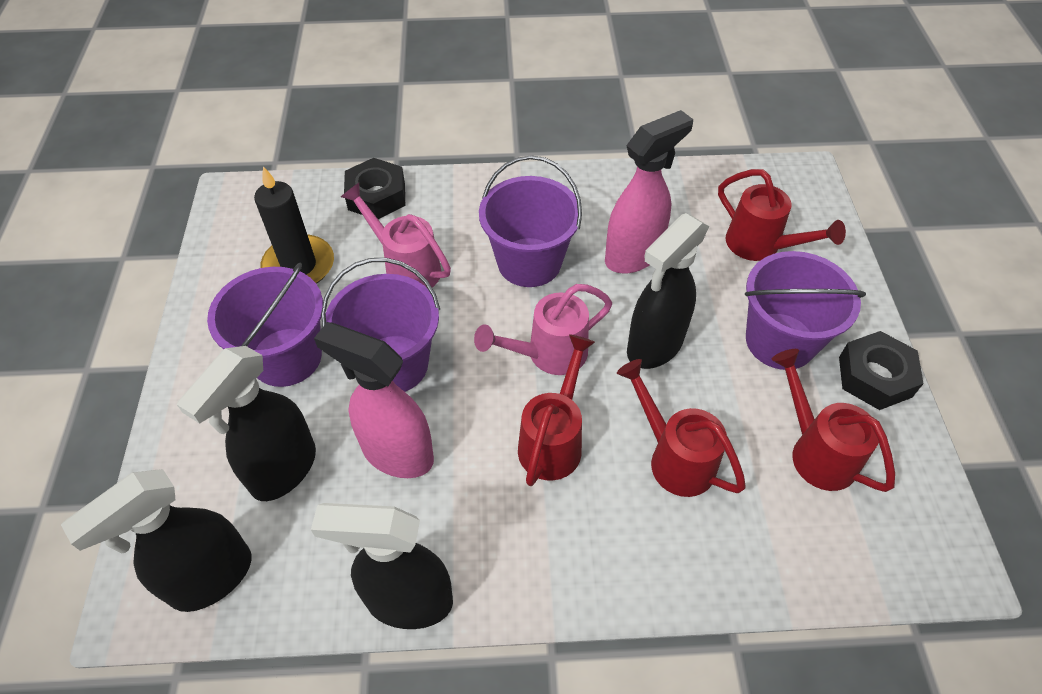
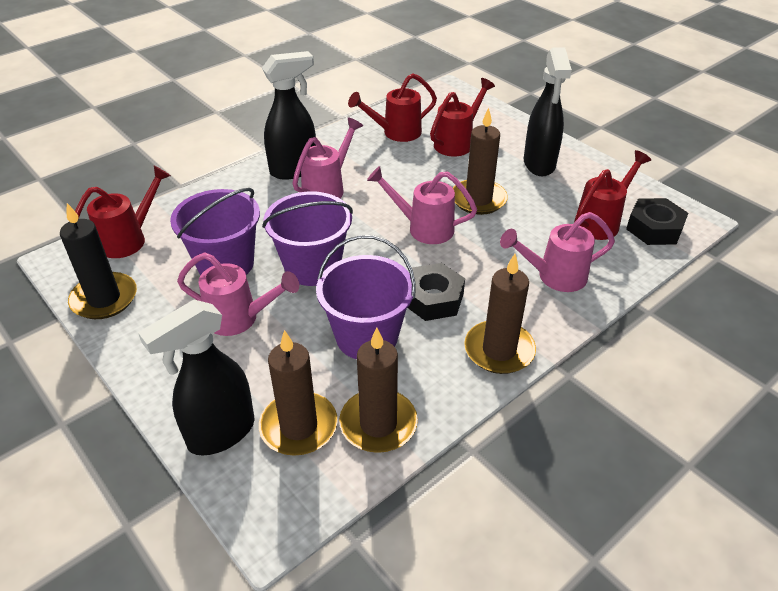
black spray bottle: [61,469,252,612] [176,346,316,501] [311,503,453,629] [627,213,709,369] = 4 -> [138,299,254,456] [262,51,316,180] [524,47,572,176] = 3
brown candle: none = 0 -> [259,330,338,456] [339,328,418,453] [453,108,508,215] [464,254,536,374] = 4
pink spray bottle: [314,322,434,478] [605,110,693,274] = 2 -> none = 0
pink watering can: [341,183,451,289] [474,284,612,375] = 2 -> [177,253,299,336] [292,117,363,198] [367,166,477,244] [500,212,615,292] = 4
purple bucket: [207,263,323,387] [321,258,440,392] [479,155,582,287] [745,251,866,370] = 4 -> [170,188,260,275] [262,191,353,286] [316,235,416,359] = 3

